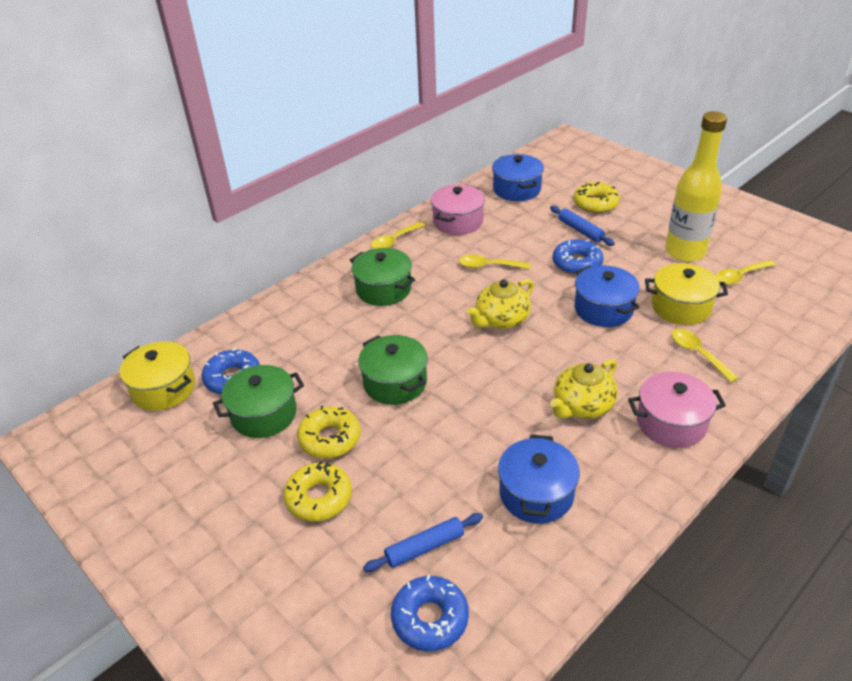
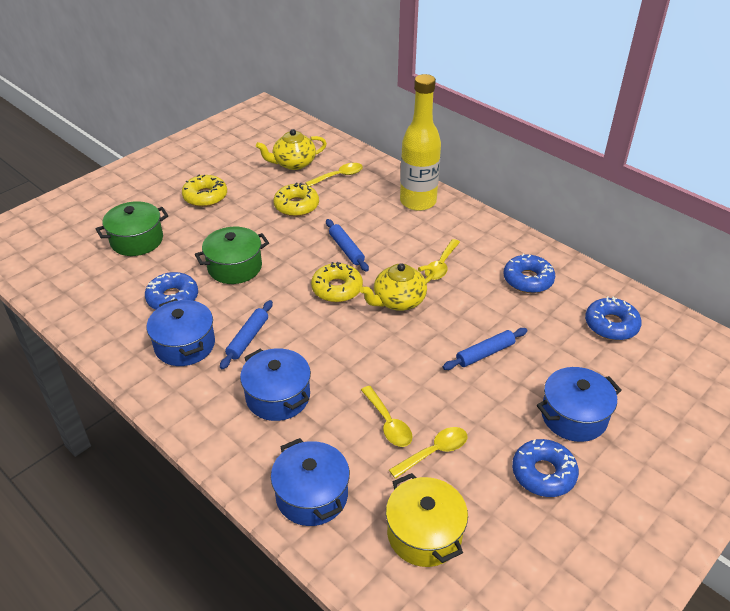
blue donut: [201,348,260,395] [391,575,469,651] [553,239,603,275] = 3 -> [145,272,198,310] [504,254,555,293] [512,439,579,497] [585,296,642,340] = 4
blue pot: [492,154,544,201] [498,434,580,524] [574,266,640,327] = 3 -> [147,299,215,366] [240,348,311,421] [271,438,350,526] [537,367,622,442] = 4
blue rolling pin: [363,513,483,572] [550,206,615,246] = 2 -> [220,300,273,369] [326,219,369,272] [443,328,528,370] = 3
green pot: [213,365,304,438] [350,248,416,306] [358,335,428,405] = 3 -> [96,201,169,256] [195,227,269,284] = 2
pink pot: [431,184,485,235] [628,372,726,448] = 2 -> none = 0
yellow pot: [120,341,195,411] [645,263,728,325] = 2 -> [386,473,468,567] = 1

